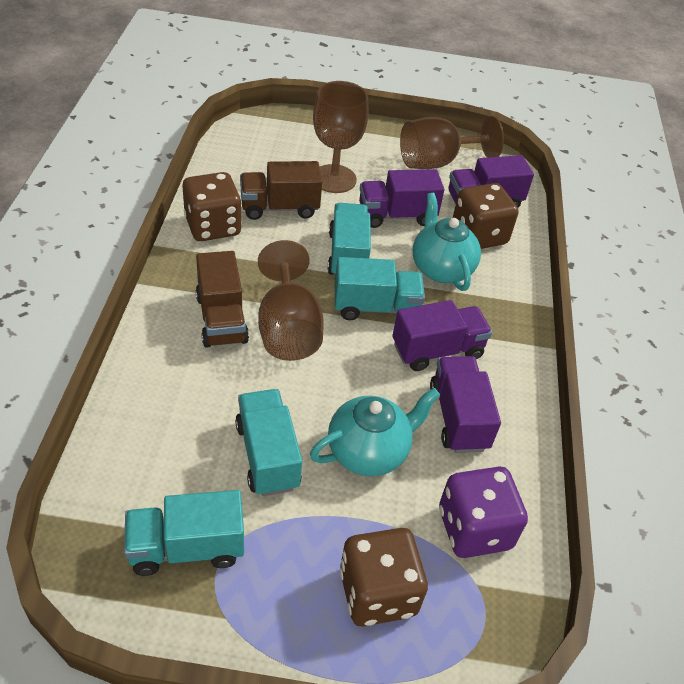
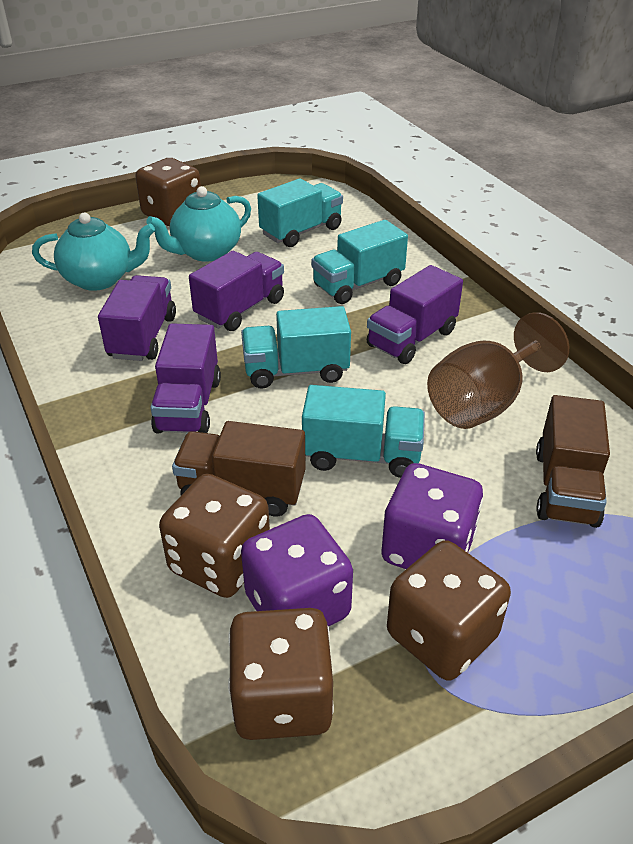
brown dice: [182,172,242,241] [340,528,428,627] [453,183,519,249] = 3 -> [135,158,201,226] [159,474,270,598] [228,608,334,740] [387,540,511,681] = 4
brown goblet: [258,240,324,361] [313,81,368,193] [400,116,504,169] = 3 -> [427,312,569,429] = 1
purple dice: [439,467,528,558] = 1 -> [241,514,353,626] [381,463,483,569] = 2

